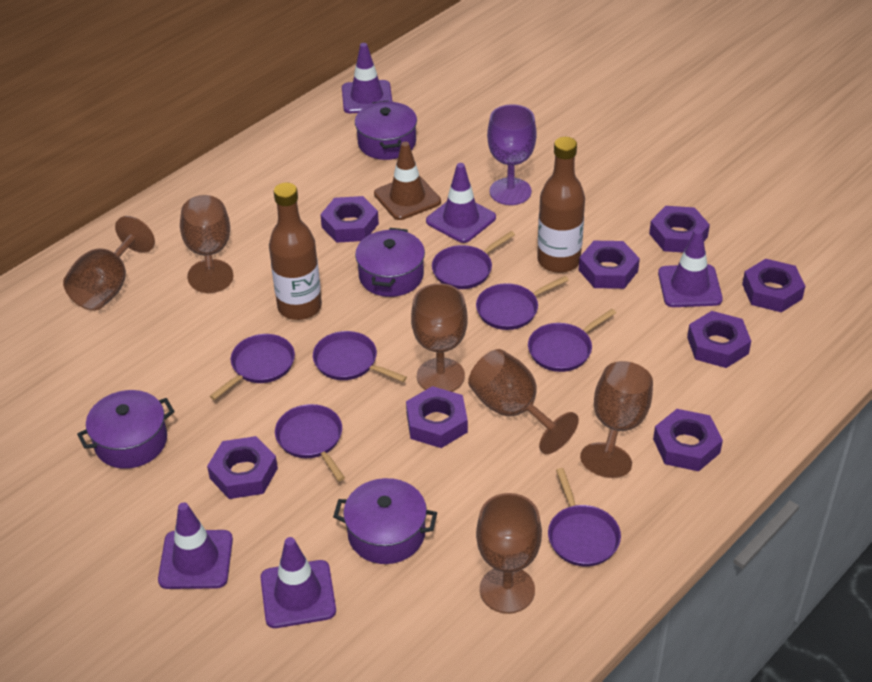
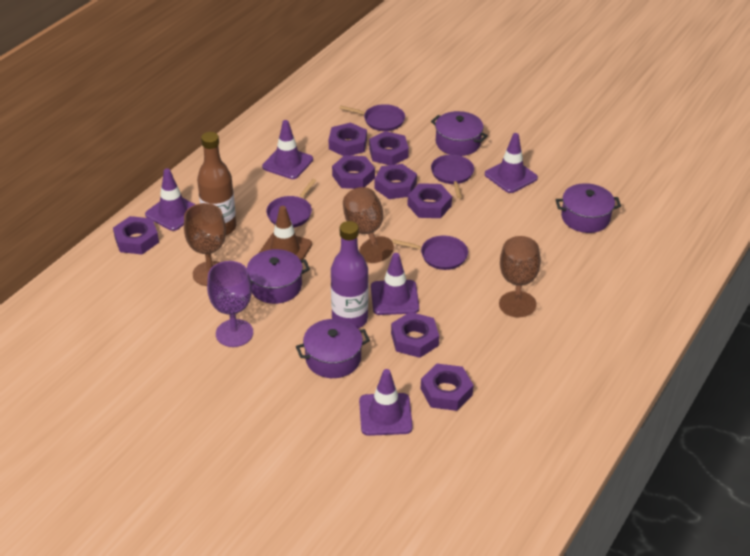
brown bottle: [269,183,322,320] [537,137,585,273] = 2 -> [197,132,236,235] = 1
brown goblet: [63,216,155,311] [180,195,233,293] [411,283,468,392] [468,349,579,454] [476,493,542,614] [580,361,653,478] = 6 -> [184,203,226,286] [343,187,394,263] [499,236,541,317] = 3
purple bottle: none = 0 -> [331,221,368,329] = 1
purple pan: [210,334,295,400] [275,404,345,481] [313,331,407,382] [432,231,515,289] [476,276,569,330] [528,309,616,372] [548,468,621,566] = 7 -> [266,179,316,228] [339,104,405,131] [392,236,468,270] [431,155,474,198] = 4

